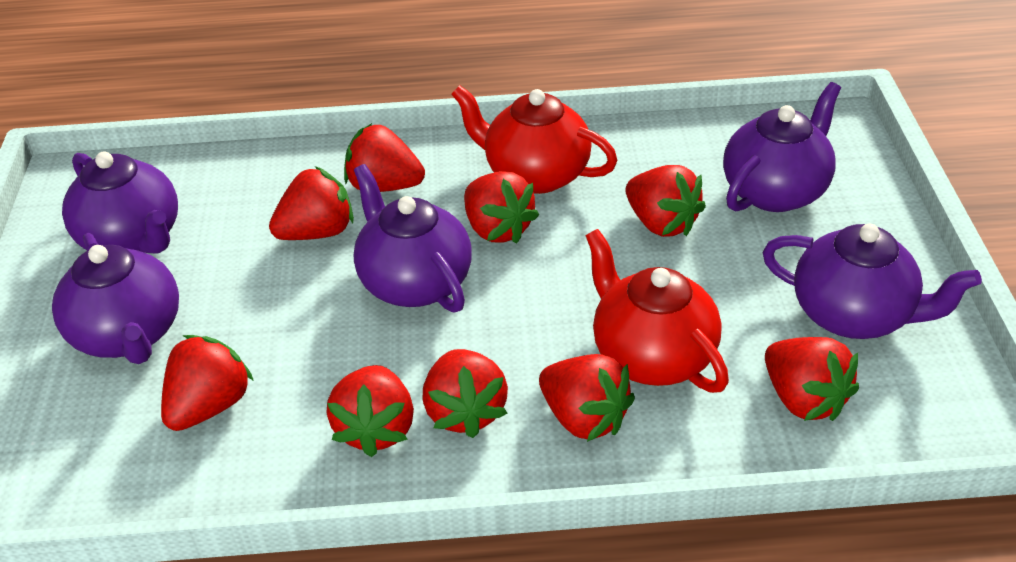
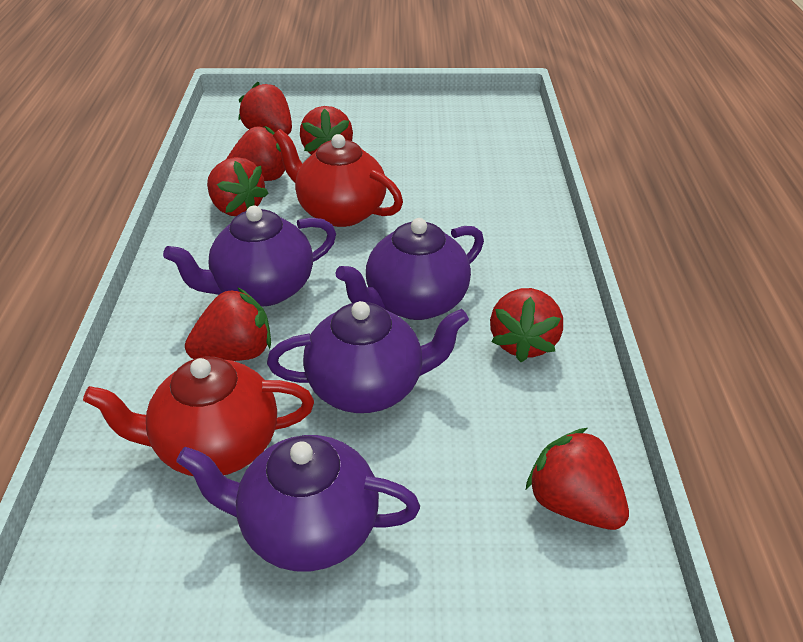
purple teapot: [52,233,179,364] [62,151,178,254] [354,164,472,313] [723,82,841,212] [763,224,982,339] = 5 -> [163,206,336,306] [176,435,420,571] [267,301,469,413] [336,218,484,320] = 4
red strawberry: [161,335,254,431] [269,166,354,240] [327,365,414,457] [344,123,425,192] [422,349,508,438] [464,171,539,244] [539,354,635,442] [626,165,706,237] [765,337,859,421] = 9 -> [185,287,271,361] [207,157,269,216] [227,126,285,181] [238,82,292,135] [300,106,353,155] [490,288,563,362] [526,428,629,530] = 7

